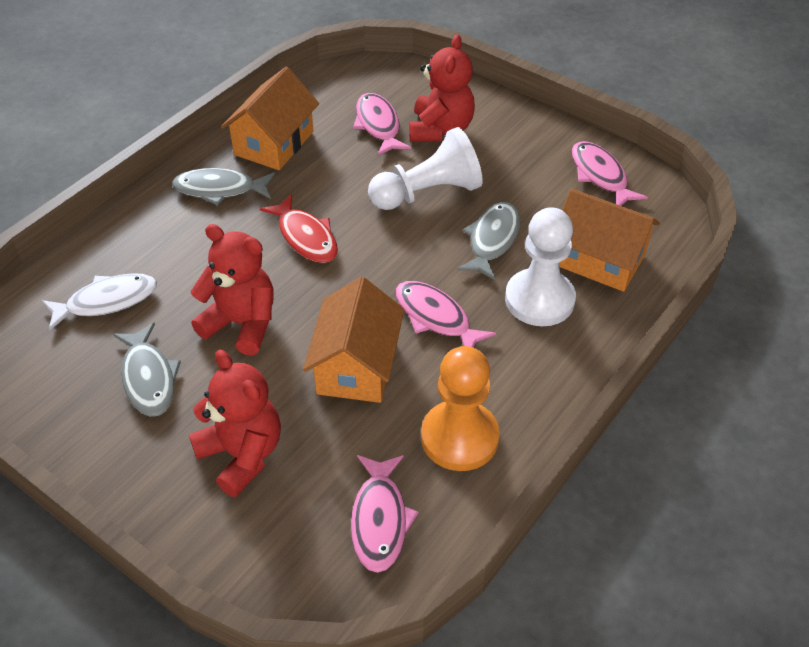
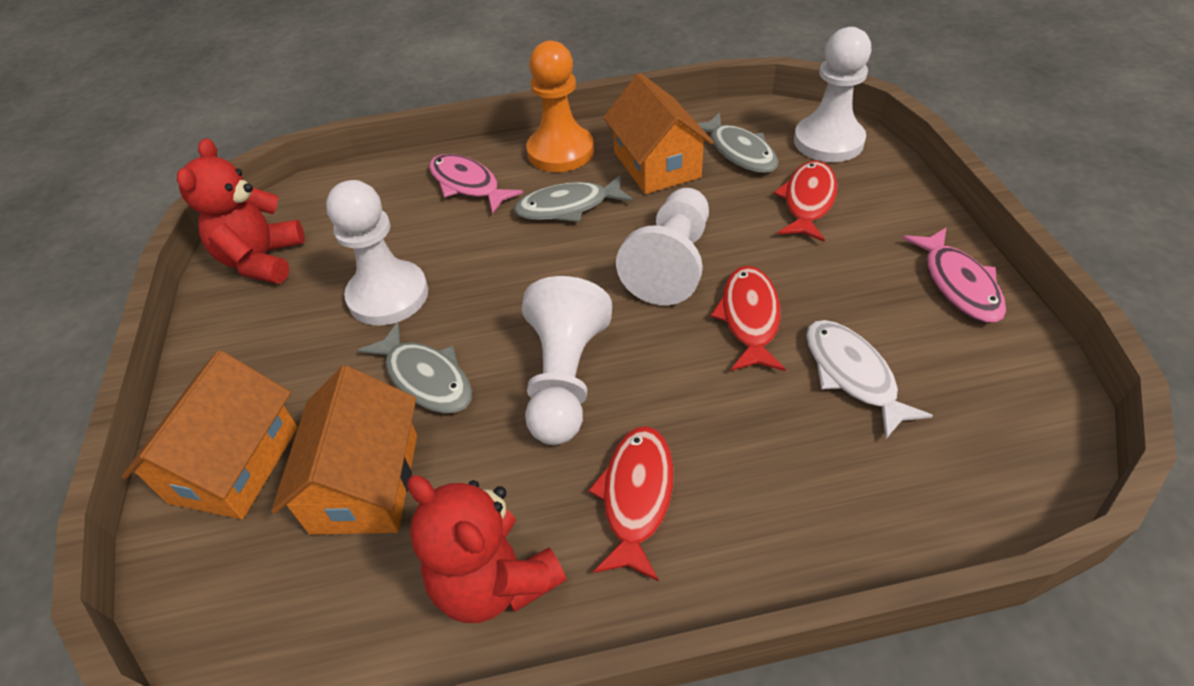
pink fish: [351,455,419,573] [353,93,411,156] [396,281,496,347] [572,141,648,206] = 4 -> [429,154,523,214] [902,228,1006,323] = 2
red fish: [260,194,338,263] = 1 -> [588,426,673,581] [711,266,786,371] [774,161,837,242] = 3
red teddy bear: [189,350,281,497] [190,224,274,356] [409,35,475,142] = 3 -> [177,138,305,284] [407,475,566,623] = 2
white pawn: [368,127,483,210] [505,207,576,326] = 2 -> [326,180,428,326] [522,276,612,445] [616,188,709,305] [794,27,871,162] = 4

